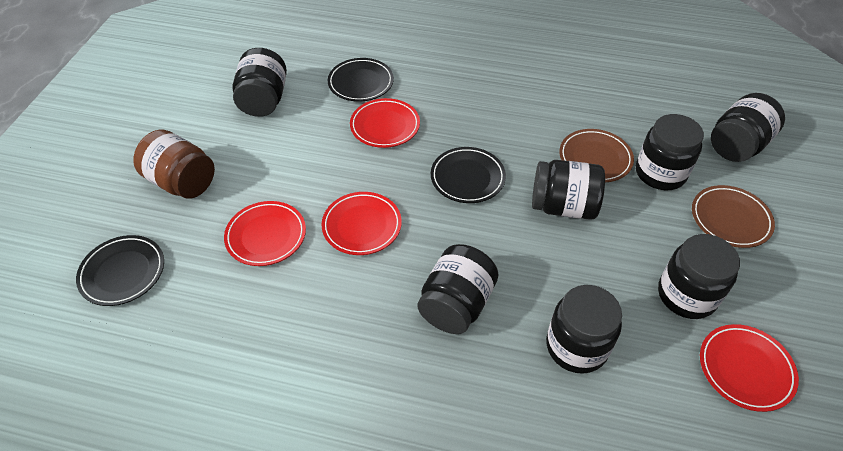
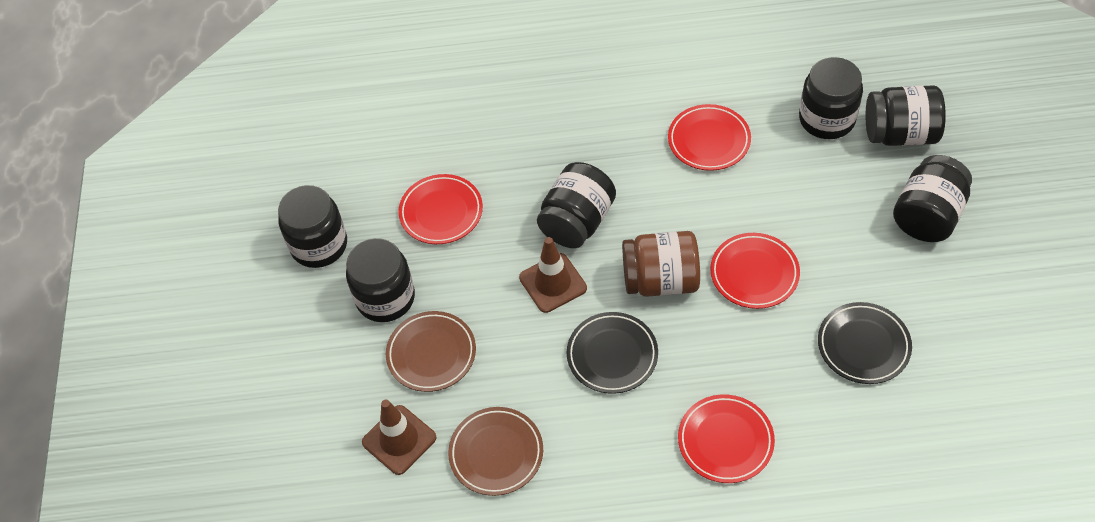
black jar: [233,48,287,117] [417,244,499,334] [532,160,605,220] [546,285,622,374] [636,114,704,190] [658,234,740,319] [711,93,785,162] = 7 -> [278,185,347,268] [346,238,415,322] [537,162,616,248] [799,57,863,139] [866,85,946,146] [893,155,972,242] = 6
black plate: [76,235,164,306] [328,58,394,102] [431,147,506,203] = 3 -> [567,312,658,394] [818,302,912,384] = 2
brown traffic cone: none = 0 -> [362,400,437,475] [519,237,587,313] = 2

